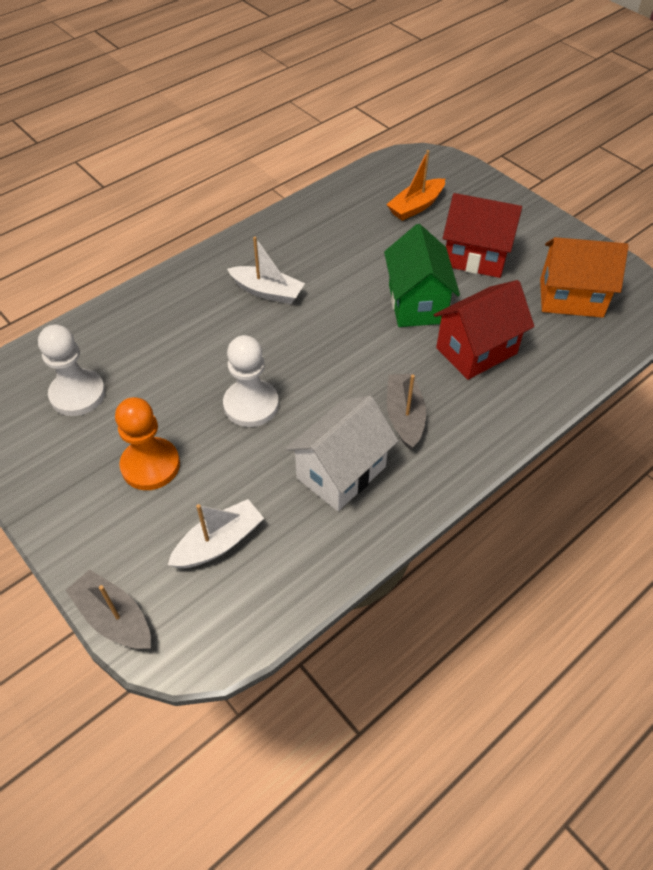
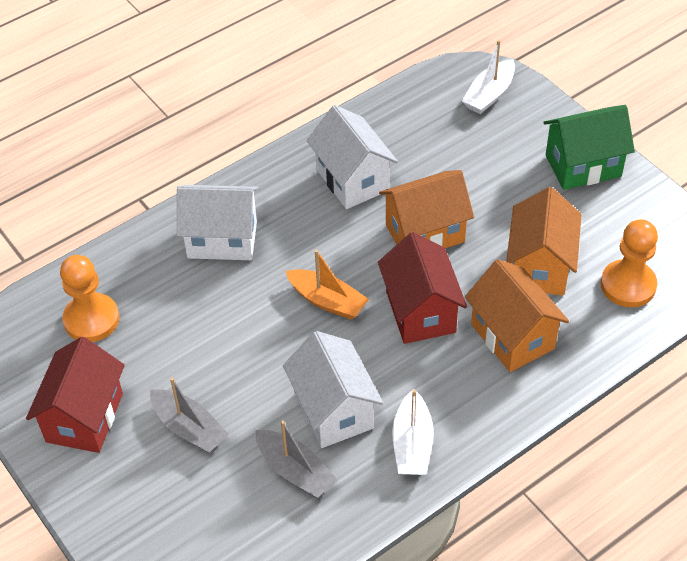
orange house: [540,237,629,318] = 1 -> [379,170,474,248] [465,259,569,372] [506,187,582,296] = 3
orange pawn: [115,397,180,490] = 1 -> [60,255,119,342] [601,219,658,307] = 2
white house: [285,395,398,511] = 1 -> [177,185,259,260] [283,331,383,448] [307,105,398,209] = 3
white pawn: [38,325,105,416] [223,335,279,427] = 2 -> none = 0

